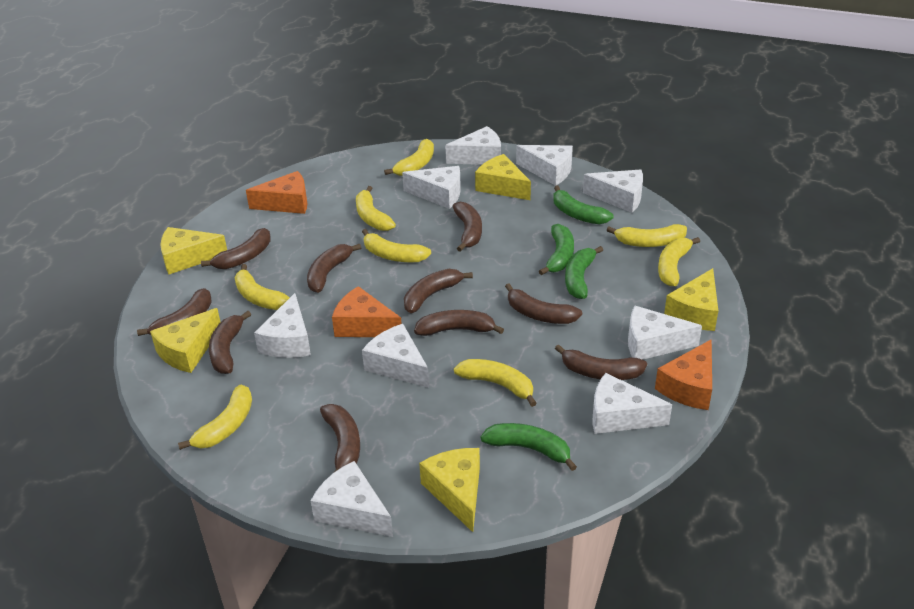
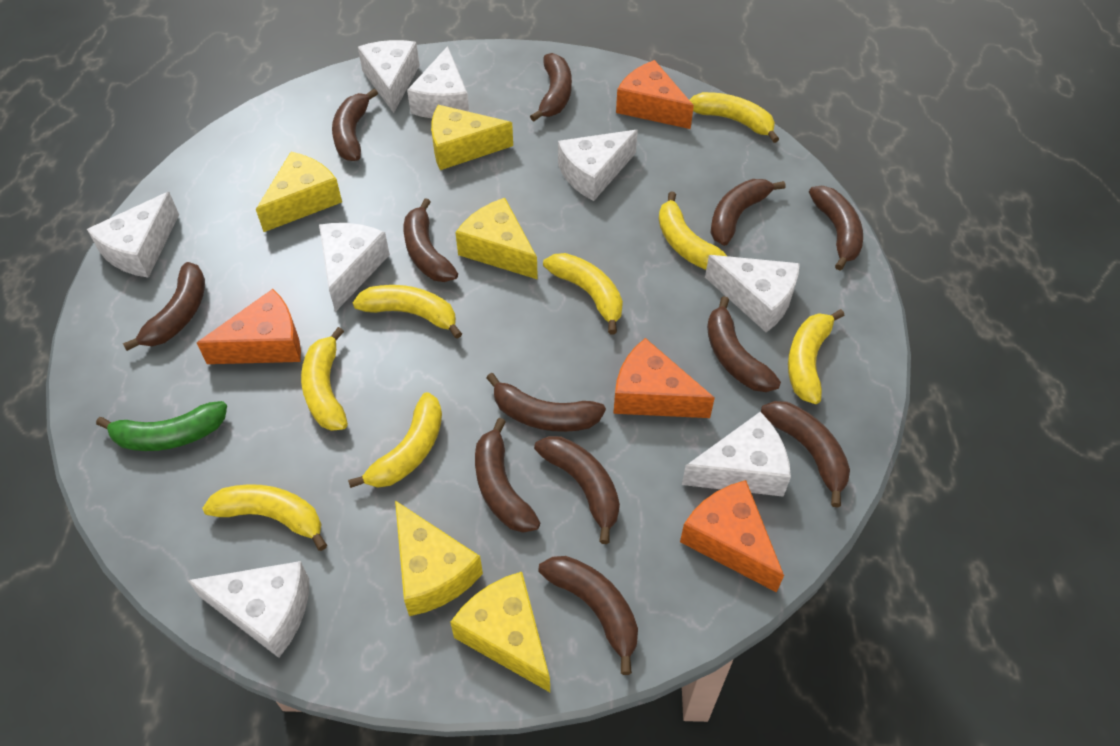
brown banana: [137,288,212,336] [201,228,271,269] [209,311,251,374] [307,244,361,293] [320,404,360,472] [404,269,473,313] [414,310,504,336] [453,202,482,252] [505,283,582,324] [555,344,647,380] = 10 -> [123,262,205,351] [332,89,378,161] [404,198,458,282] [475,418,540,533] [486,373,606,432] [530,53,572,121] [534,436,620,544] [538,556,638,675] [707,296,781,392] [711,179,786,246] [761,401,850,507] [809,186,863,271] = 12
green banana: [480,423,577,471] [539,224,574,275] [553,186,614,225] [565,246,603,299] = 4 -> [96,401,227,451] = 1
orange cheese: [246,171,307,214] [332,286,402,337] [655,339,712,410] = 3 -> [197,289,301,364] [613,338,715,418] [616,60,694,129] [680,480,784,593] = 4
white cheese: [254,293,311,358] [311,461,393,537] [362,324,429,388] [402,166,461,209] [445,126,501,165] [516,145,573,186] [583,169,643,213] [593,373,672,434] [628,306,702,360] = 9 -> [87,192,179,278] [187,561,309,658] [319,223,390,312] [358,40,420,113] [407,46,469,118] [558,130,638,201] [682,412,791,497] [705,255,800,332] = 8

